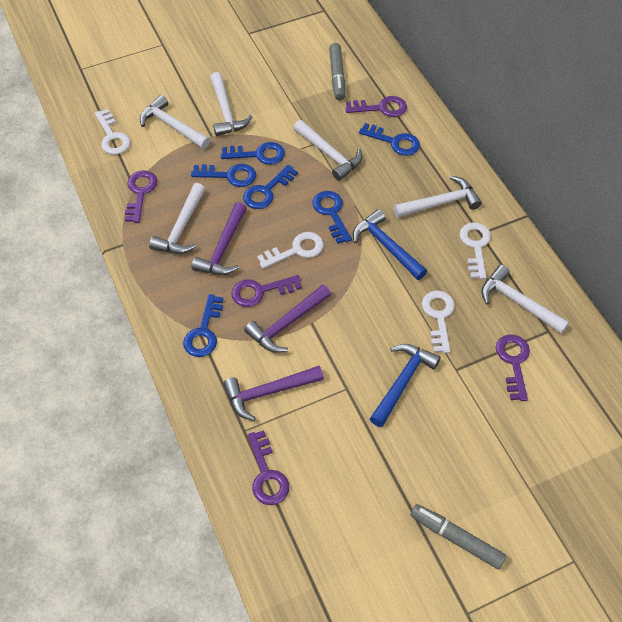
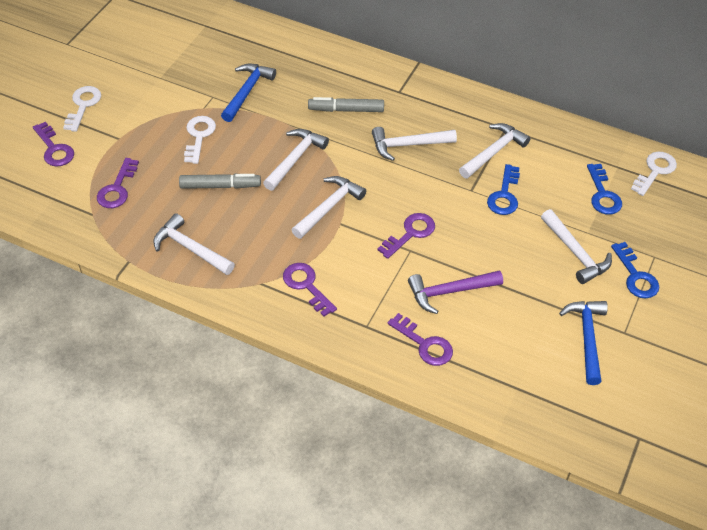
blue key: [183,294,223,357] [191,164,256,187] [221,142,285,165] [243,165,298,209] [312,191,352,244] [359,123,420,156] = 6 -> [487,164,520,215] [587,164,622,215] [611,242,659,298] = 3
purple hammer: [192,202,247,275] [223,366,324,421] [244,284,331,353] = 3 -> [408,270,503,314] = 1
white key: [95,109,130,155] [257,232,324,269] [422,291,455,353] [459,222,491,279] = 4 -> [63,86,101,132] [184,116,216,164] [631,152,677,196] = 3

